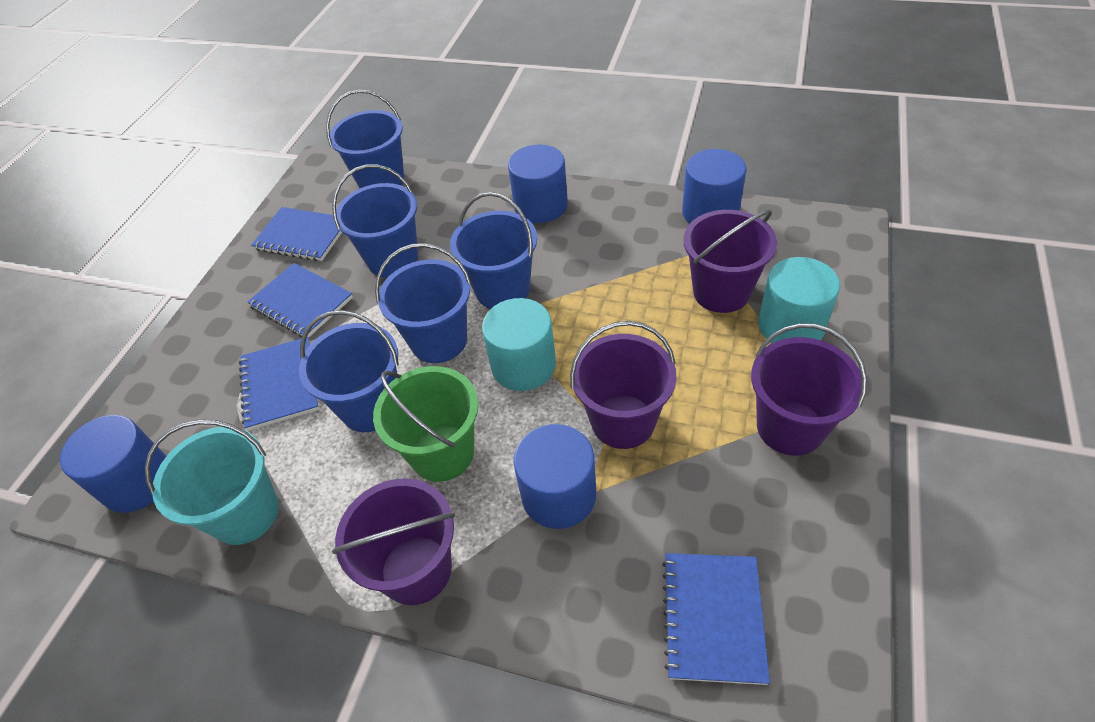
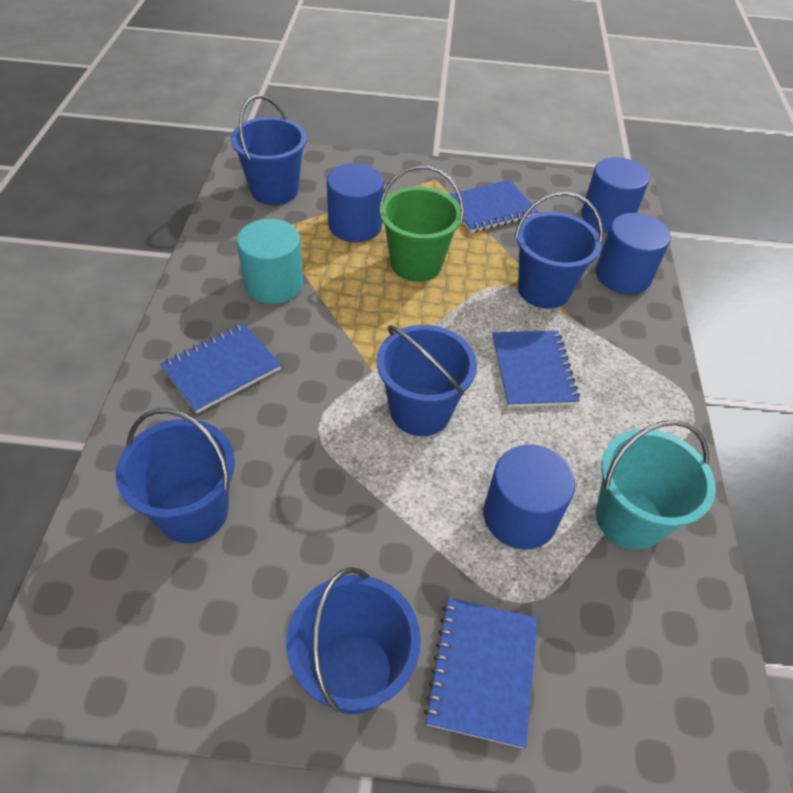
purple bucket: [332,479,455,605] [570,321,677,449] [684,210,777,313] [751,323,867,456] = 4 -> none = 0
turquoise cylinder: [482,298,556,391] [758,257,840,343] = 2 -> [237,219,303,304] = 1

